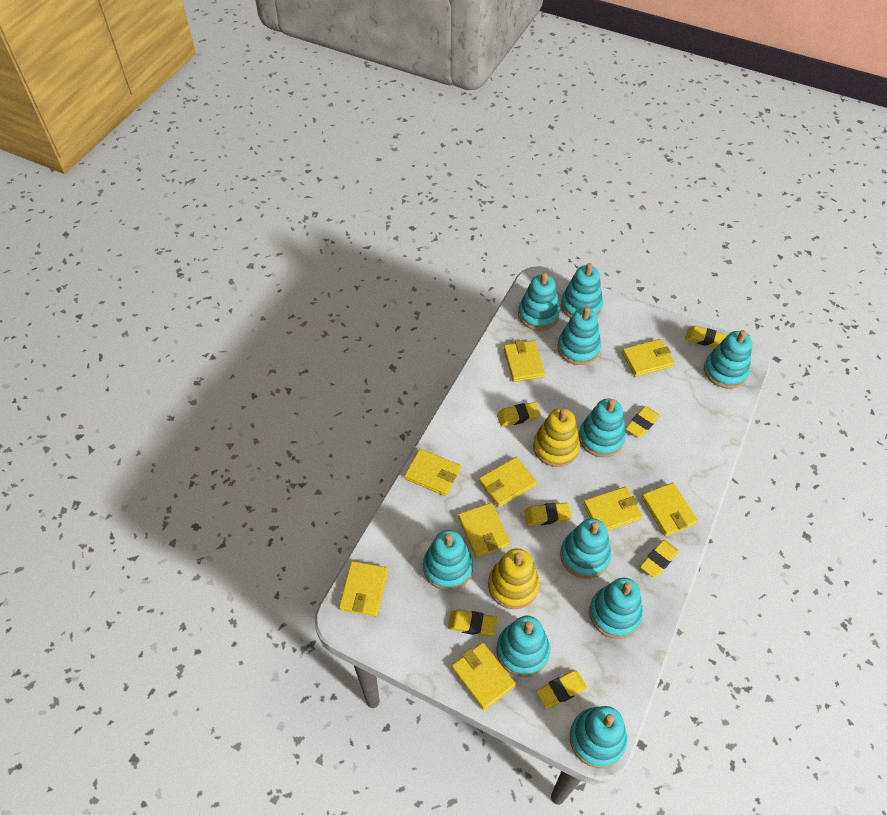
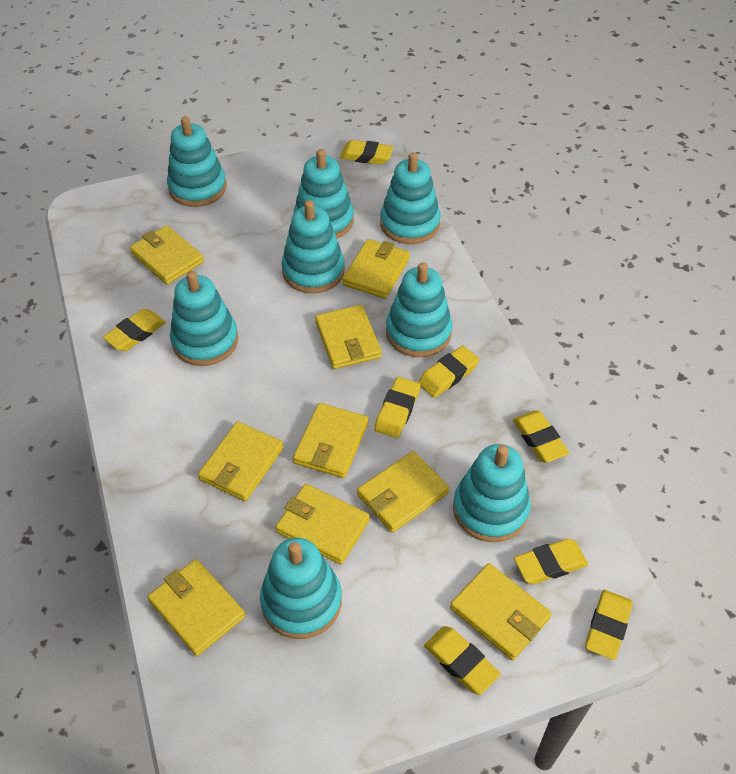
turquoise stacking toy: [423,530,473,591] [496,616,550,677] [518,272,560,331] [557,307,601,365] [560,518,611,579] [561,263,603,318] [570,706,627,768] [579,399,626,457] [589,578,643,639] [704,330,752,389] = 10 -> [167,116,227,207] [170,271,238,366] [260,538,342,639] [281,200,345,293] [294,149,354,238] [380,152,441,244] [386,262,453,357] [453,444,531,542] = 8
yellow eraser: [448,610,498,637] [497,402,541,427] [525,503,571,526] [536,671,587,709] [625,406,660,438] [640,540,679,578] [685,326,727,348] = 7 -> [103,309,166,351] [340,140,393,165] [374,377,420,438] [418,345,479,398] [424,626,501,695] [513,411,569,463] [514,539,588,584] [585,590,632,660] = 8
yellow stacking toy: [488,548,540,609] [533,408,580,467] = 2 -> none = 0

